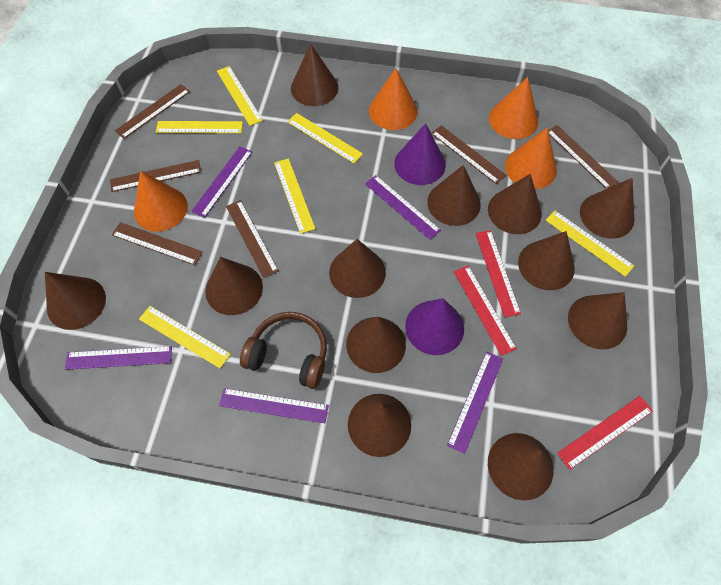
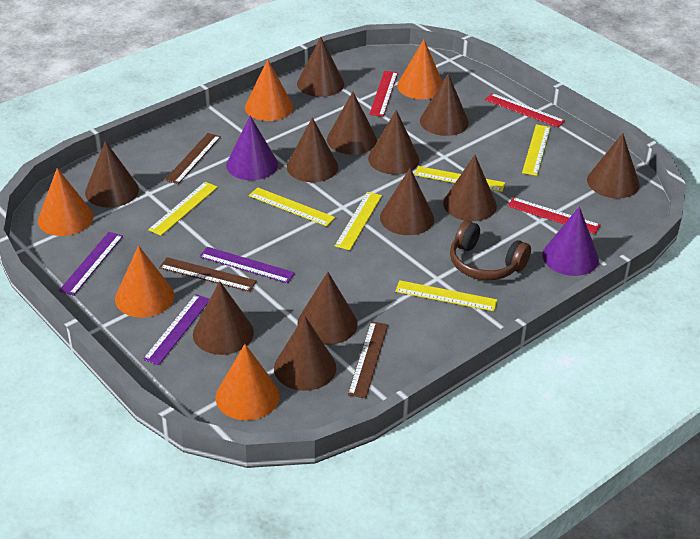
brown ruler: [110,160,201,192] [112,222,203,265] [115,84,190,139] [226,200,279,278] [431,125,506,184] [548,125,618,189] = 6 -> [159,257,257,292] [165,133,221,184] [348,321,388,398] = 3
orange cone: [134,171,188,232] [369,68,418,130] [489,77,538,139] [505,128,557,189] = 4 -> [38,168,93,236] [115,245,174,318] [215,344,280,420] [245,59,293,121] [397,39,442,99] = 5
purple ruler: [65,346,172,370] [191,147,252,218] [219,388,329,423] [365,175,441,240] [447,351,503,454] = 5 -> [59,232,123,296] [143,294,210,365] [199,247,295,283] = 3

